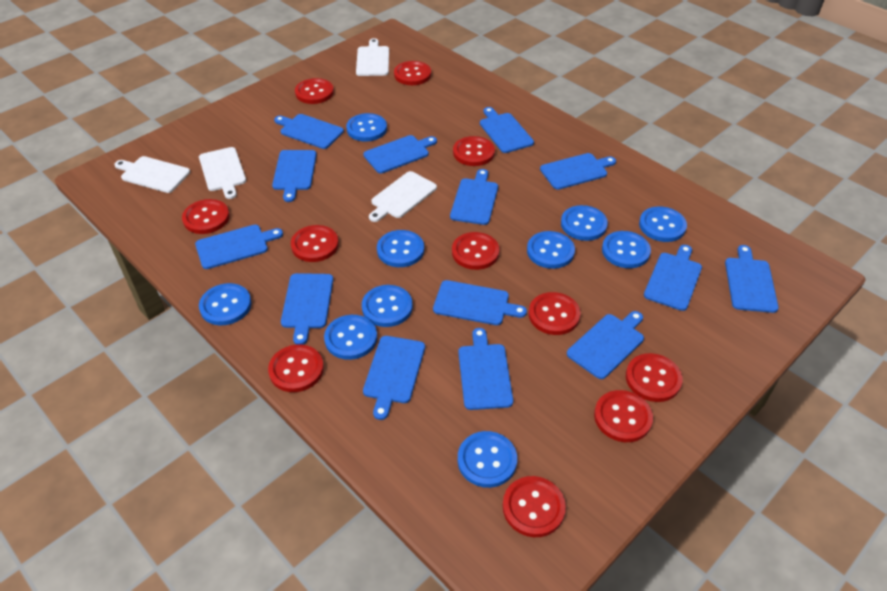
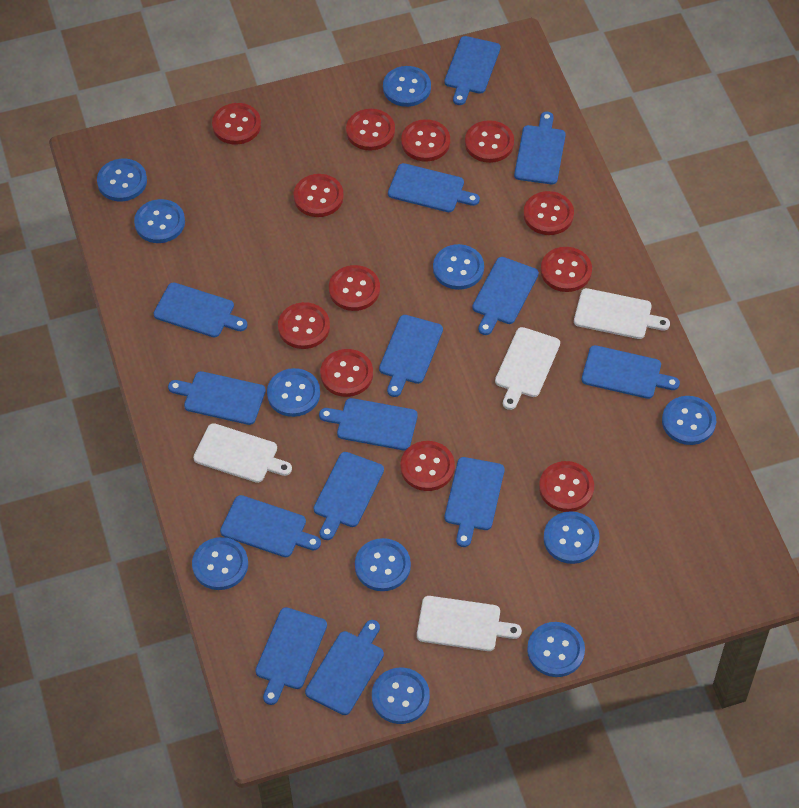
blue button: [199,283,251,325] [324,315,377,360] [346,113,387,142] [362,285,413,327] [377,230,424,267] [458,431,517,488] [527,231,575,269] [561,205,608,241] [602,231,651,268] [639,206,687,242] = 10 -> [97,159,147,201] [134,199,185,243] [192,537,248,590] [267,368,320,417] [355,538,411,591] [372,668,430,724] [383,66,431,107] [433,244,484,290] [527,622,585,677] [544,511,600,564] [662,396,716,445] = 11
red button: [182,199,230,234] [268,345,324,392] [291,225,339,262] [295,78,334,104] [394,61,431,85] [452,232,499,270] [453,136,495,166] [503,476,566,537] [529,292,581,335] [594,390,653,442] [626,353,683,402] = 11 -> [212,103,261,144] [278,302,330,349] [294,174,344,217] [320,349,373,397] [329,265,380,311] [346,109,395,151] [400,441,455,491] [401,119,450,162] [465,120,514,163] [523,191,574,235] [539,461,594,512] [541,247,592,292] = 12

